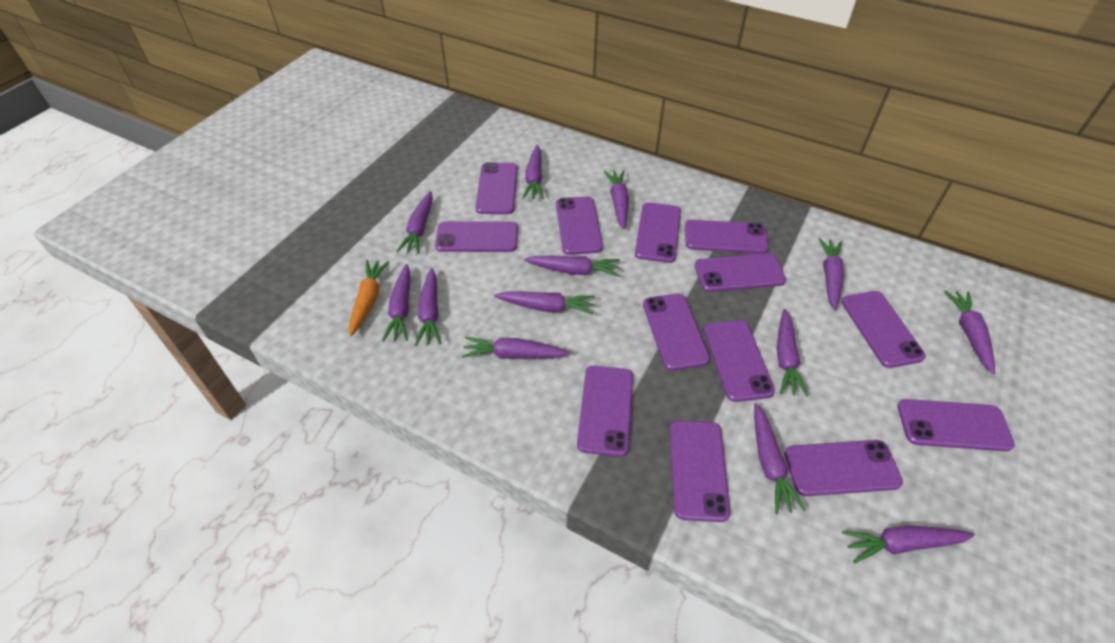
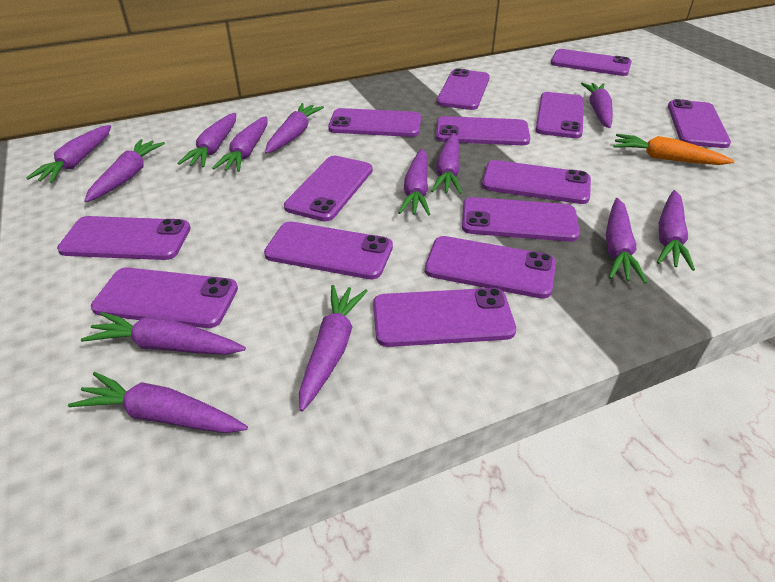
purple phone: [435,221,518,252] [476,162,518,214] [556,197,603,255] [577,366,633,457] [635,202,681,263] [643,293,710,371] [670,420,730,522] [685,220,769,254] [695,253,786,292] [704,320,775,402] [784,440,903,496] [842,291,926,368] [897,399,1015,451] = 13 -> [57,216,191,260] [91,267,238,328] [264,221,393,279] [284,156,373,221] [328,108,421,137] [373,288,516,347] [425,236,556,299] [436,116,530,145] [437,68,490,110] [462,197,580,242] [482,160,591,204] [536,92,584,138] [551,49,632,76] [668,99,731,148] = 14

